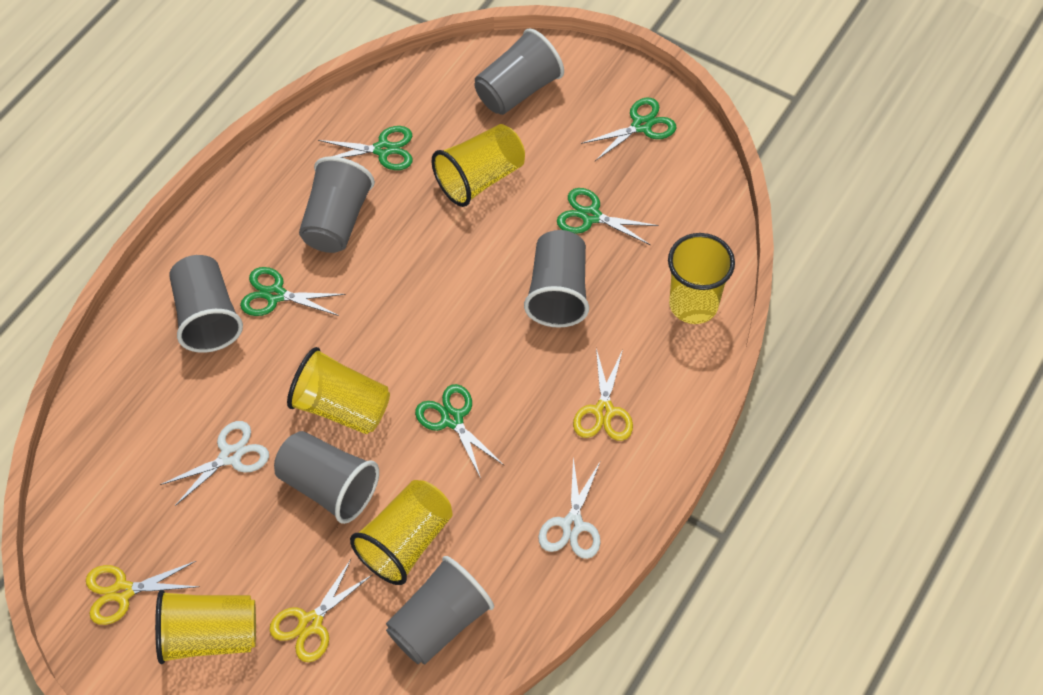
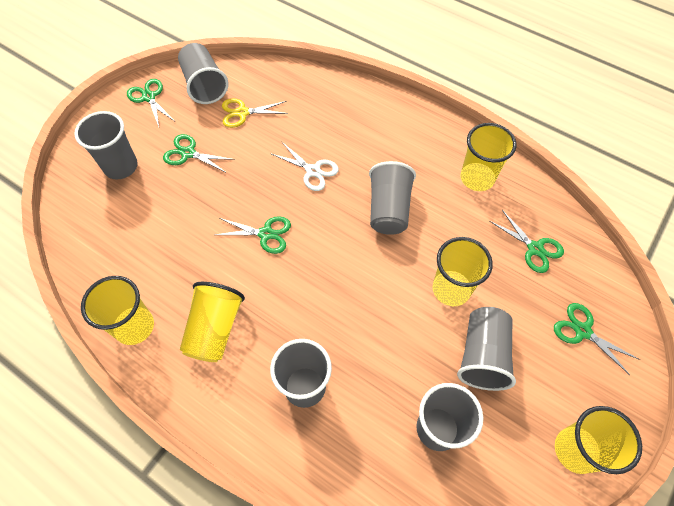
white scissors: [160,421,269,506] [538,457,601,559] = 2 -> [270,142,339,191] = 1
yellow scissors: [86,561,200,625] [270,559,373,662] [573,348,633,441] = 3 -> [222,98,288,128] = 1

